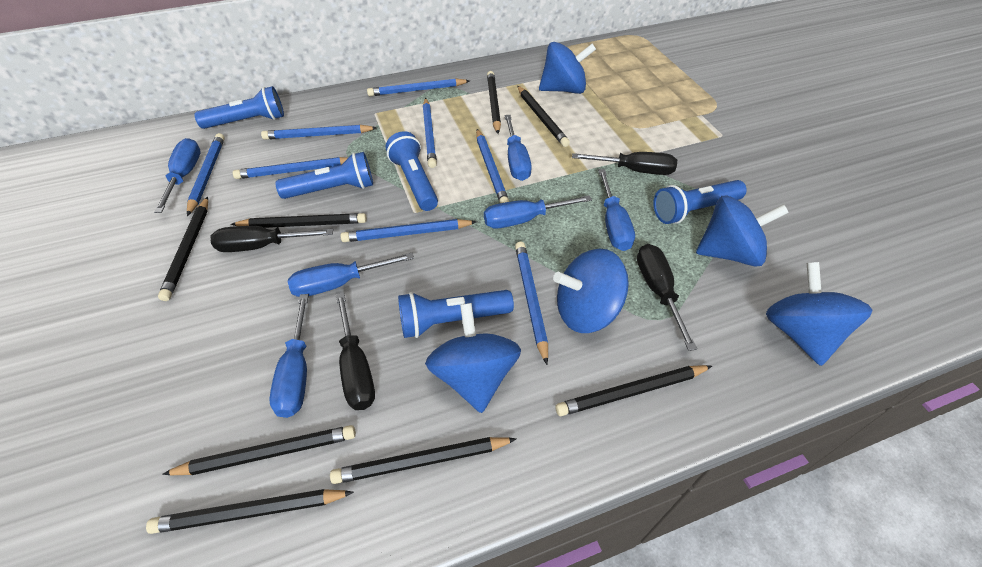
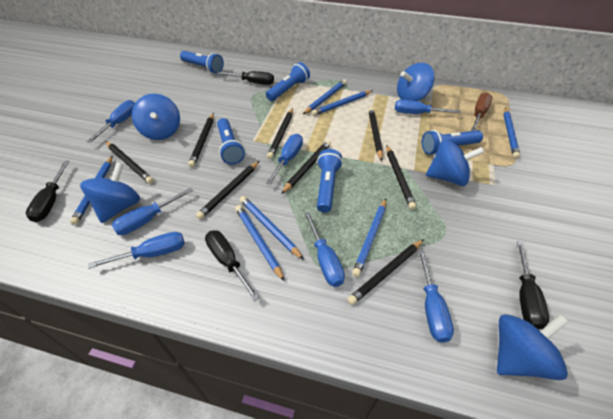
blue pencil: [187,133,225,216] [233,157,348,179] [261,125,377,140] [340,219,477,242] [367,78,470,96] [423,98,437,168] [476,129,509,203] [515,242,548,365] = 8 -> [70,155,113,225] [235,205,285,281] [240,196,304,260] [303,79,347,114] [312,91,372,116] [352,199,386,277] [503,107,520,159] = 7
blue screwdriver: [154,138,201,213] [270,294,309,418] [288,253,414,297] [484,195,592,228] [504,115,532,181] [598,169,635,251] = 6 -> [86,100,135,143] [88,232,185,269] [112,187,193,235] [266,134,303,185] [304,212,345,287] [395,100,461,114] [418,250,454,343] = 7
brown screwdriver: none = 0 -> [471,93,492,131] = 1

